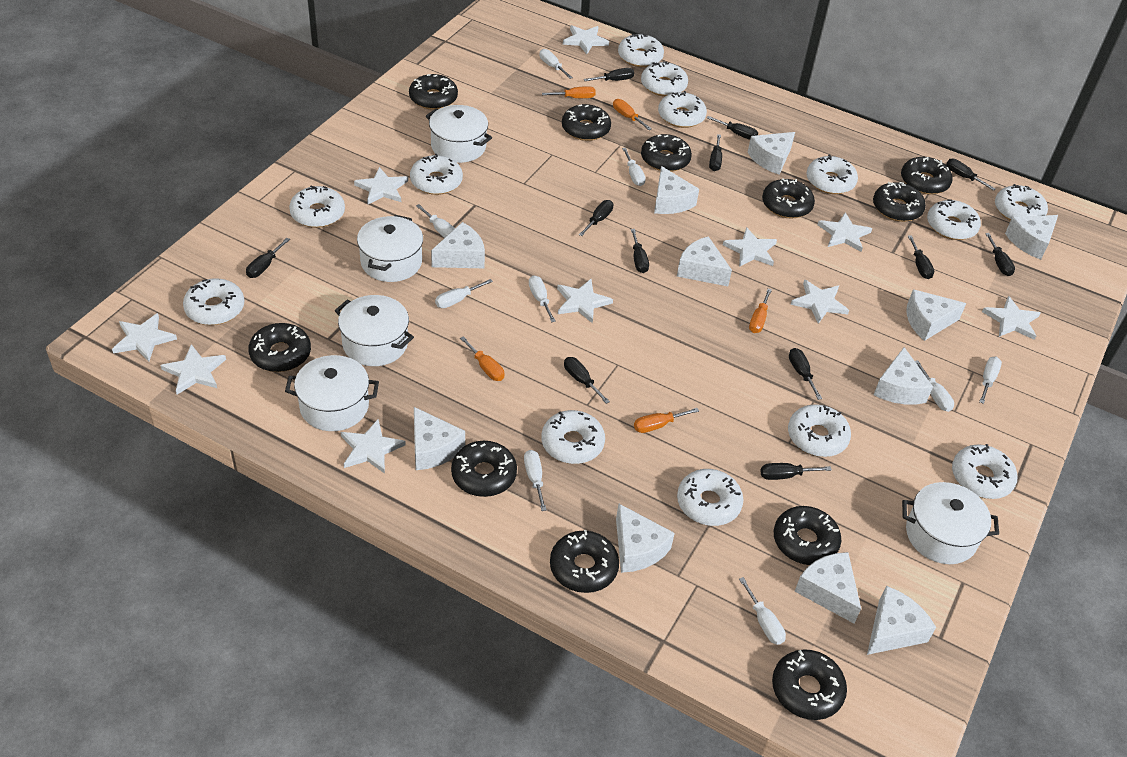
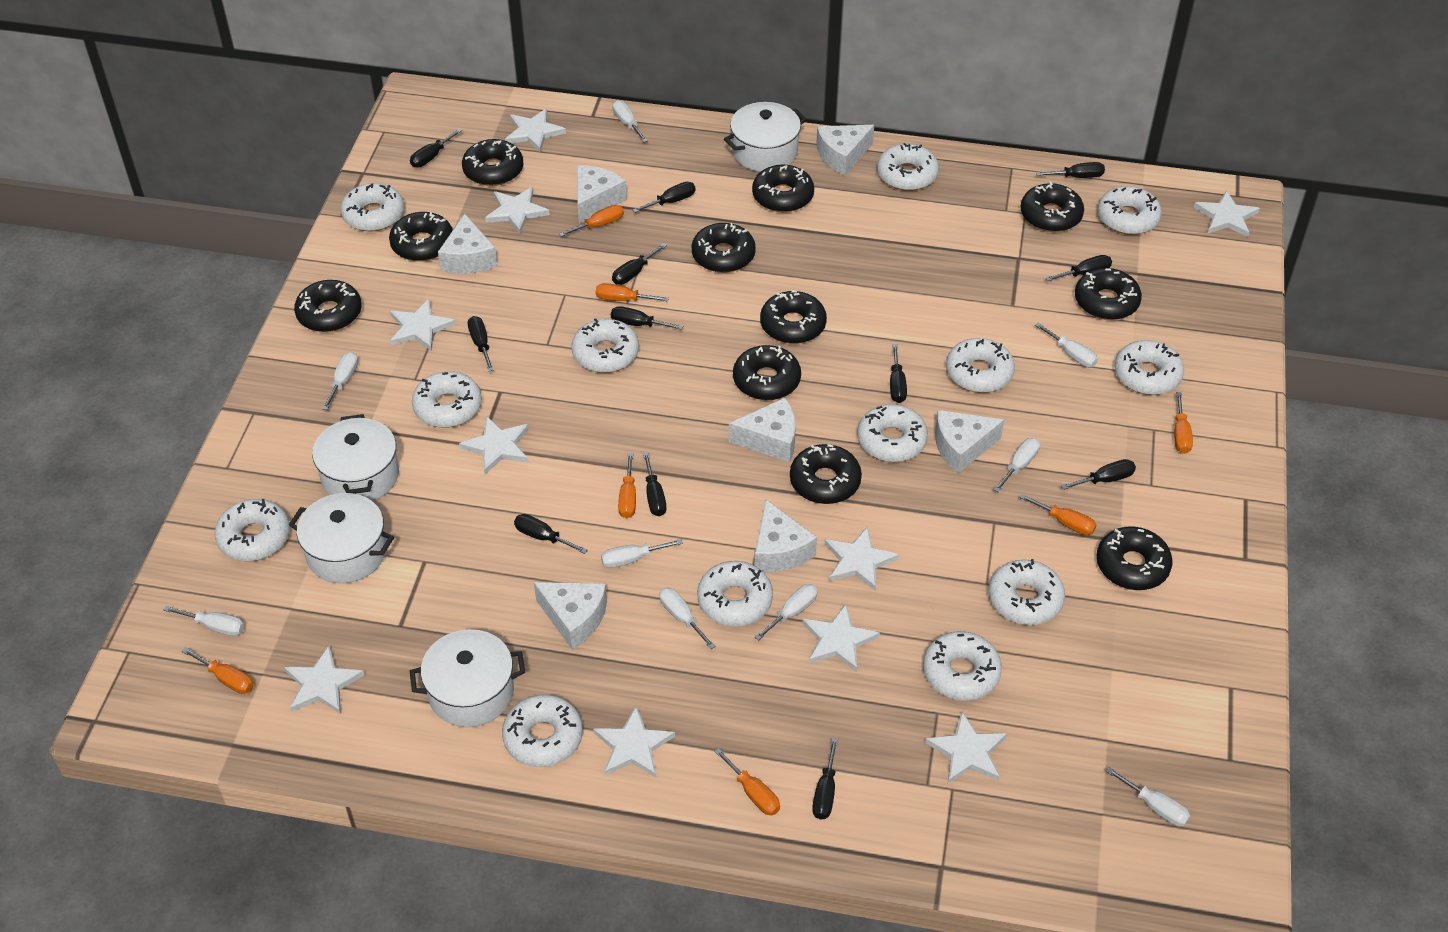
orange screwdriver: [460,336,504,381] [542,86,596,98] [613,99,652,130] [634,408,699,433] [749,289,772,333] = 5 -> [182,648,254,694] [559,205,624,237] [596,283,669,301] [618,453,636,518] [714,748,780,815] [1019,494,1096,535] [1174,392,1193,454] = 7
white cheese: [414,407,465,470] [431,222,485,268] [616,504,675,573] [654,166,699,214] [677,236,732,286] [747,132,795,175] [795,552,861,623] [867,586,936,655] [874,347,933,405] [906,289,966,341] [1005,215,1058,260] = 11 -> [438,214,498,274] [534,582,607,649] [577,165,627,224] [729,398,796,463] [755,500,817,573] [816,125,874,176] [935,410,1004,473] = 7
white pot: [285,355,379,431] [335,295,414,366] [357,215,423,282] [426,105,492,163] [902,482,999,564] = 5 -> [289,493,394,583] [312,414,399,501] [410,629,525,727] [724,102,807,172] = 4

